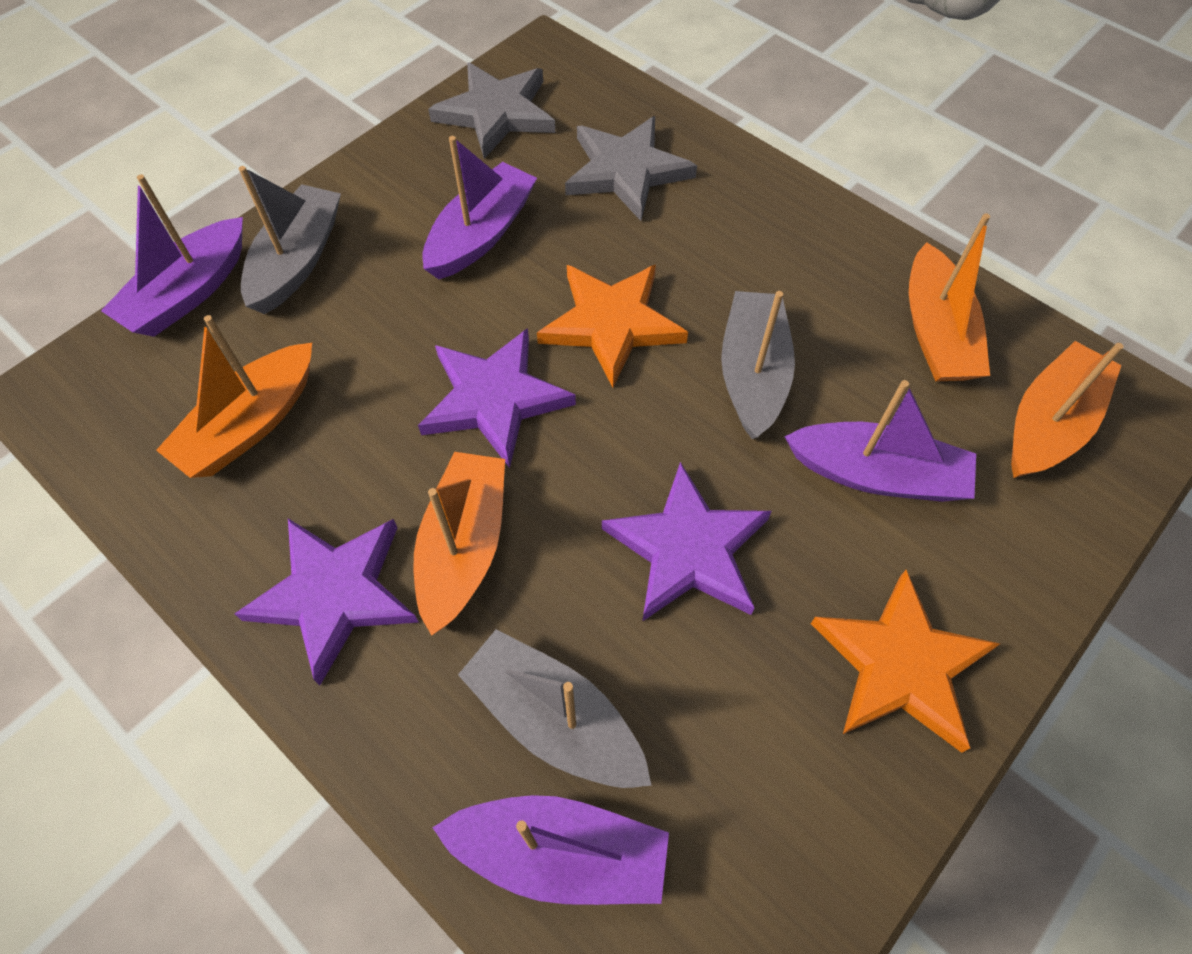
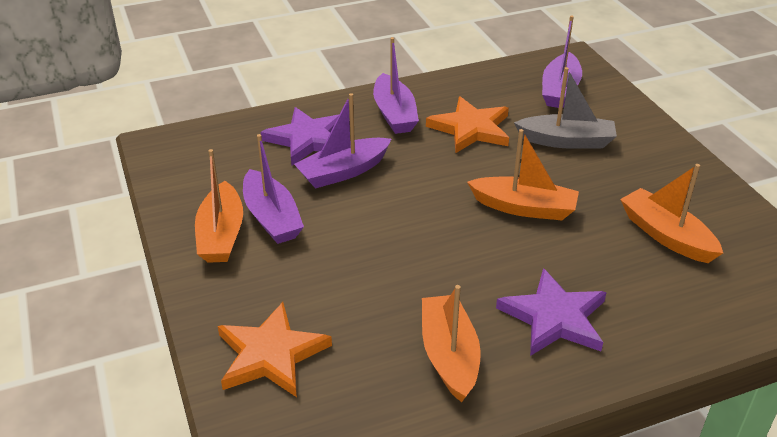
grey boat: [239,166,341,314] [458,629,652,788] [721,291,795,439] = 3 -> [514,67,617,149] = 1
grey star: [428,62,555,159] [565,116,697,221] = 2 -> none = 0
purple star: [234,519,419,685] [418,328,576,468] [602,462,772,622] = 3 -> [261,107,340,165] [496,268,607,356] = 2

